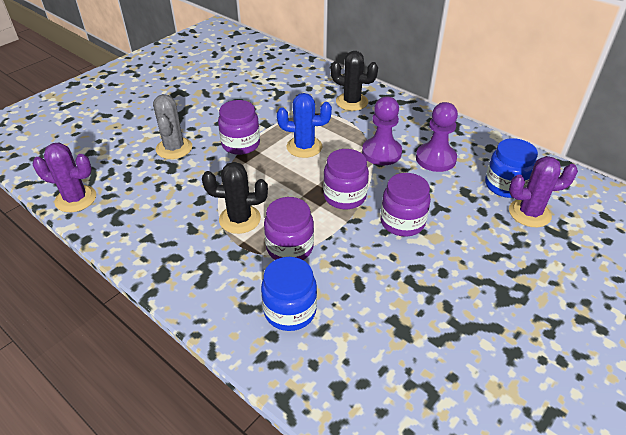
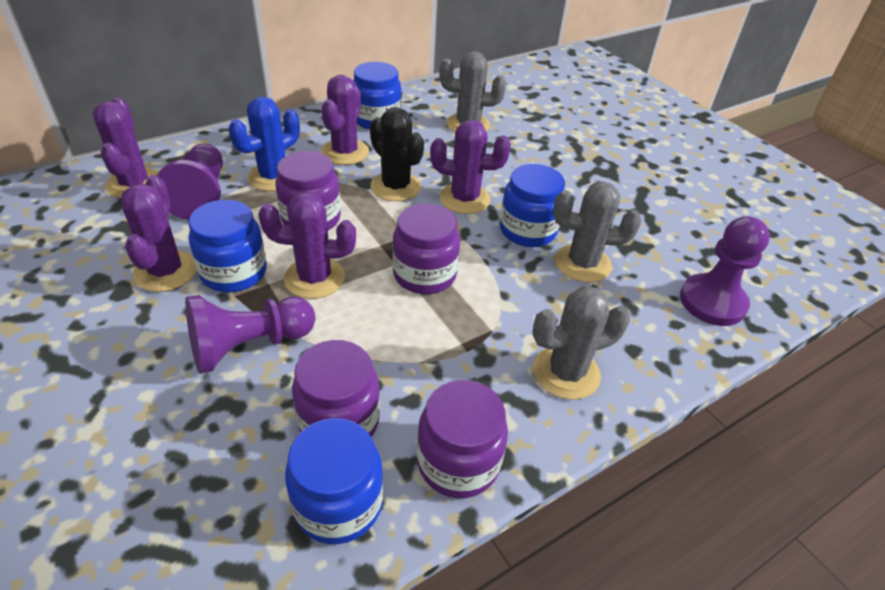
black cactus: [202,162,268,234] [331,51,378,111] = 2 -> [370,107,424,201] = 1
blue jar: [261,257,317,331] [485,138,538,198] = 2 -> [188,200,267,293] [285,418,383,544] [353,62,402,130] [500,164,565,247] = 4
grey cactus: [153,94,192,159] = 1 -> [439,51,506,132] [532,286,630,400] [553,182,642,282] = 3
purple cactus: [33,143,96,212] [509,156,578,227] = 2 -> [93,97,158,198] [121,175,197,292] [258,192,356,299] [321,75,369,165] [430,119,511,214] = 5
purple pawn: [362,96,402,166] [416,102,458,172] = 2 -> [157,143,223,220] [185,295,315,374] [680,216,770,326] = 3

